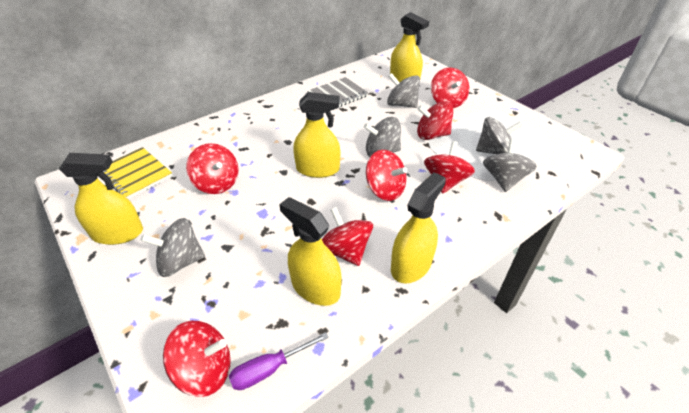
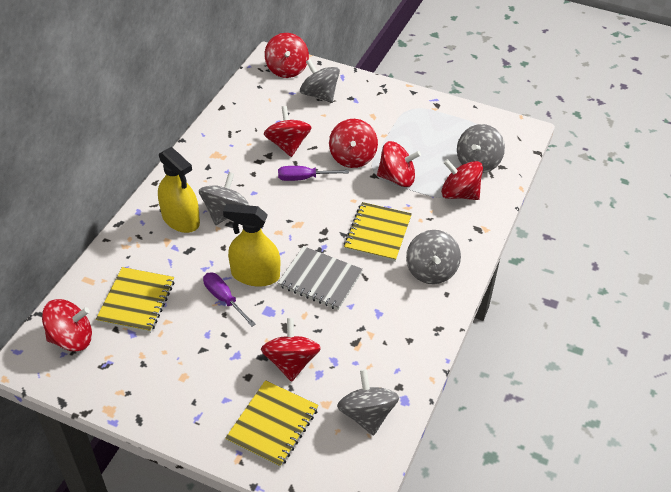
purple screwdriver: [229,332,329,390] = 1 -> [203,273,256,327] [278,166,349,181] = 2
yellow notebook: [103,147,173,199] = 1 -> [96,267,174,333] [225,380,319,468] [344,202,412,262] = 3
yellow spray bottle: [59,153,143,245] [279,197,341,306] [293,92,340,178] [390,12,429,82] [391,172,446,284] = 5 -> [158,147,200,233] [223,204,280,287] = 2

